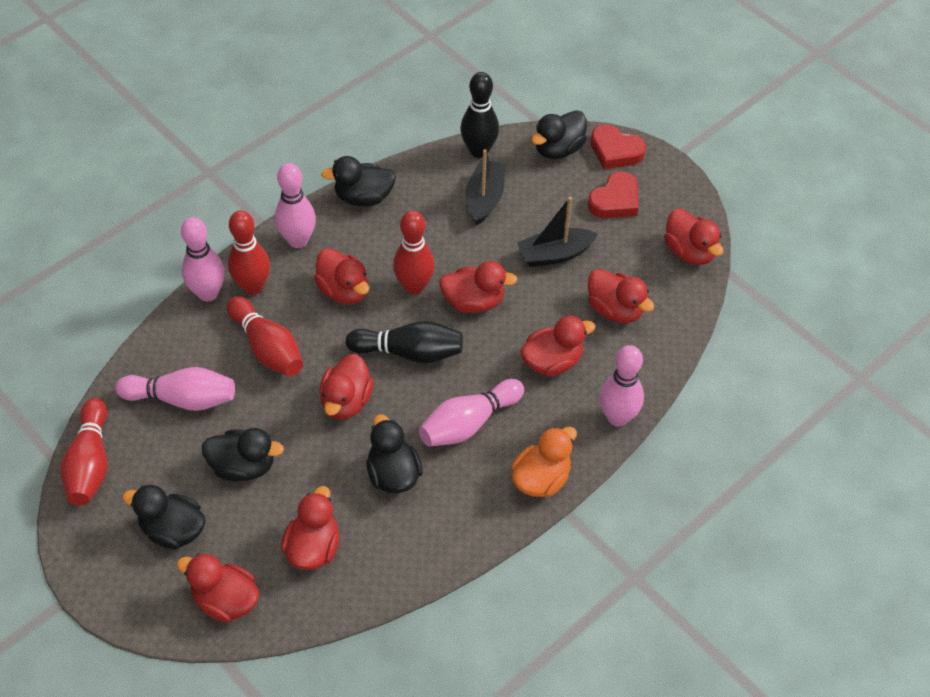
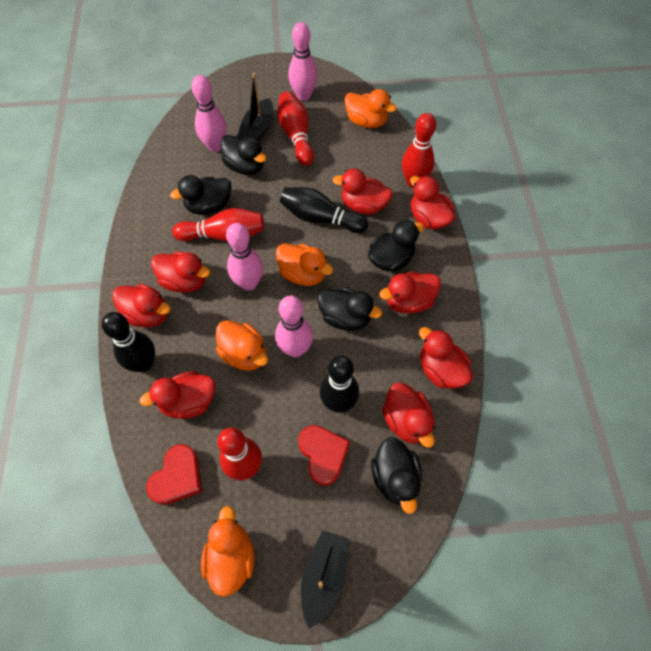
black bowling pin: [346,321,463,363] [460,72,499,158] = 2 -> [102,312,155,372] [280,187,368,233] [320,355,359,413] = 3
orange duck: [511,427,577,497] = 1 -> [201,506,254,597] [216,320,268,371] [276,243,333,286] [344,89,397,128] = 4
pink bowling pin: [115,367,235,411] [181,217,225,302] [275,163,316,248] [419,379,524,446] [599,345,644,427] = 5 -> [191,75,227,152] [226,223,263,291] [275,296,313,357] [288,22,318,101] = 4

